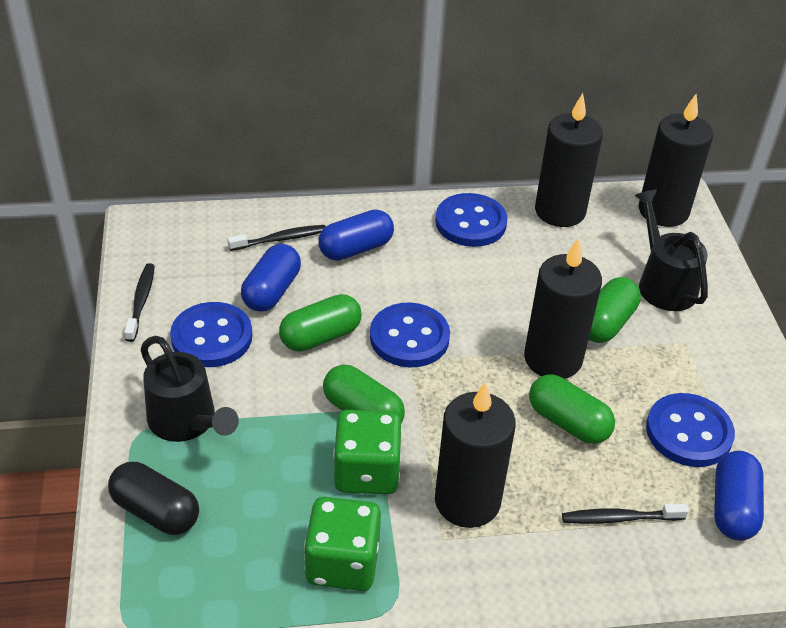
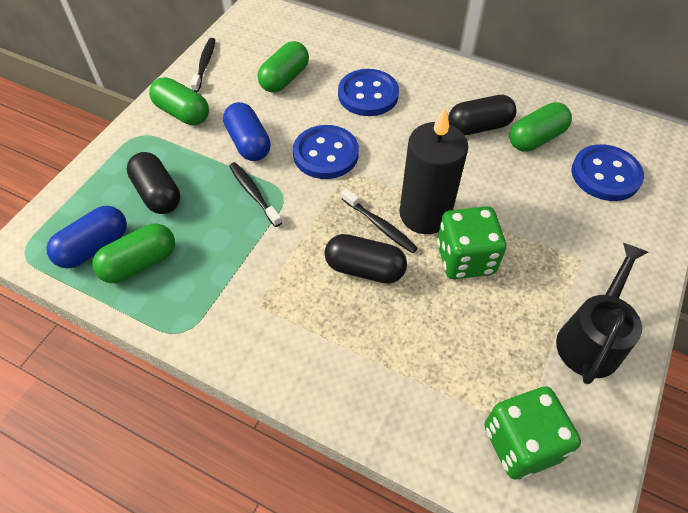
black candle: [435,381,516,528] [524,238,602,379] [535,93,603,227] [639,94,713,227] = 4 -> [400,108,468,234] = 1
black capsule: [108,462,199,535] = 1 -> [127,152,180,214] [325,234,407,284] [448,95,516,135] = 3
black watering can: [140,336,239,442] [634,190,708,311] = 2 -> [556,243,648,384] = 1
blue button: [170,302,252,367] [370,302,450,368] [435,193,508,247] [646,393,735,467] = 4 -> [293,125,359,179] [338,69,399,116] [571,144,644,201] = 3
blue capsule: [241,244,301,312] [318,209,394,261] [714,451,764,541] = 3 -> [46,206,127,268] [223,102,271,161] = 2

